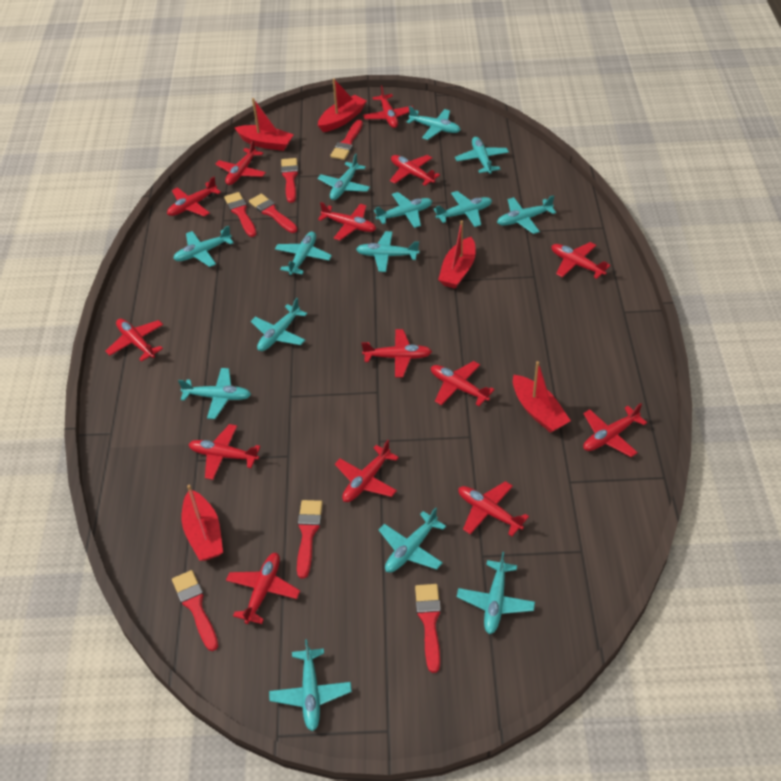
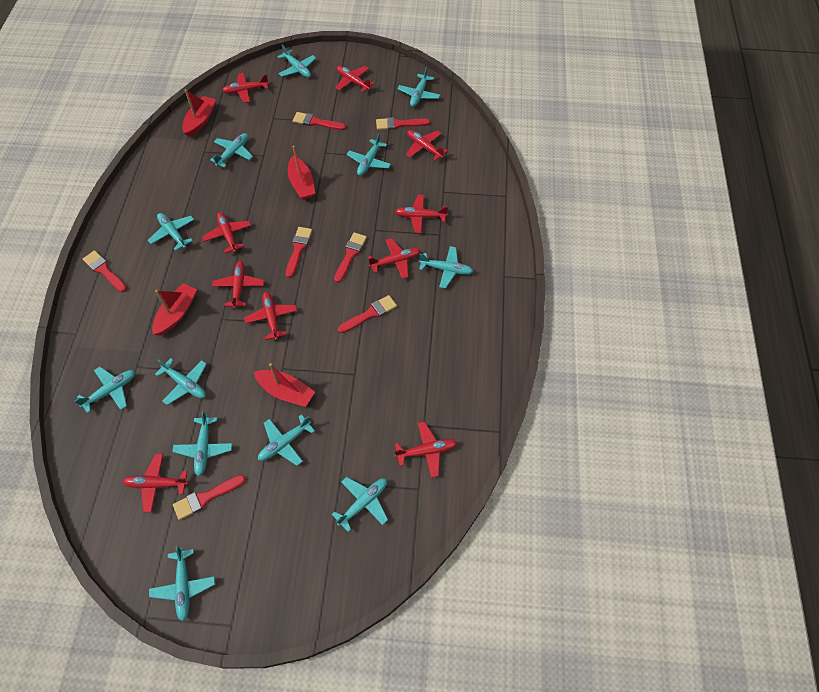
red boat: [182,485,223,561] [234,98,294,151] [318,78,366,132] [438,220,476,289] [513,361,571,433] = 5 -> [152,283,197,336] [182,89,216,137] [254,363,315,407] [288,146,315,200] = 4
red plane: [105,319,163,362] [167,177,221,217] [188,424,261,480] [215,140,266,185] [226,553,300,624] [318,202,376,241] [335,440,399,502] [361,329,432,378] [363,85,414,128] [390,155,440,186] [431,361,495,406] [458,481,529,536] [551,242,611,279] [583,403,647,457] = 14 -> [123,453,188,513] [202,212,251,253] [212,261,264,309] [222,73,269,103] [244,292,297,340] [335,66,375,92] [368,238,421,279] [395,195,448,233] [395,421,457,478] [406,130,448,161] = 10
turquoise plane: [173,226,234,267] [178,368,251,419] [251,298,307,351] [269,639,352,731] [275,232,332,275] [318,154,370,200] [356,231,420,272] [374,192,432,228] [379,507,446,573] [407,106,461,140] [434,191,492,227] [455,137,509,174] [457,552,535,634] [497,195,556,234] = 14 -> [75,367,135,413] [148,213,194,251] [149,546,215,621] [155,358,207,405] [172,411,232,476] [210,133,253,168] [258,414,315,466] [278,44,316,78] [332,477,388,532] [347,133,391,176] [398,67,440,107] [419,246,474,289] = 12

